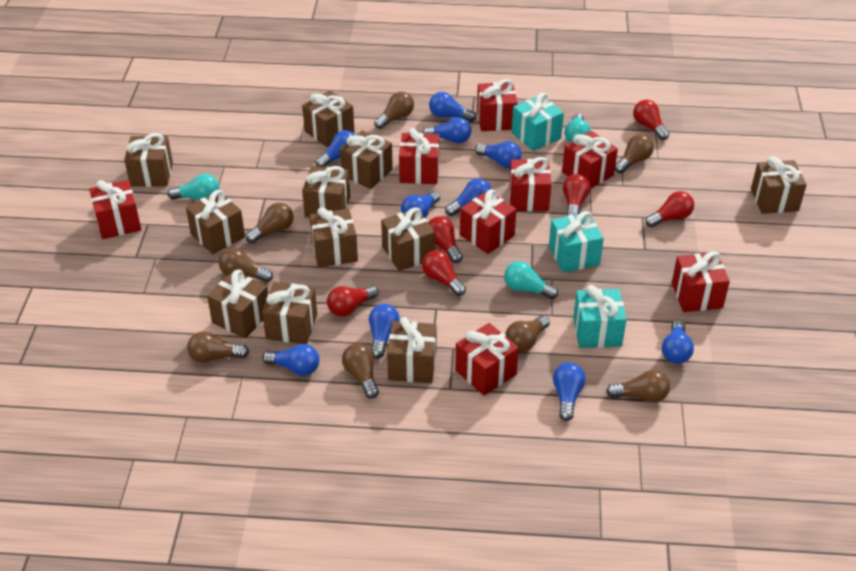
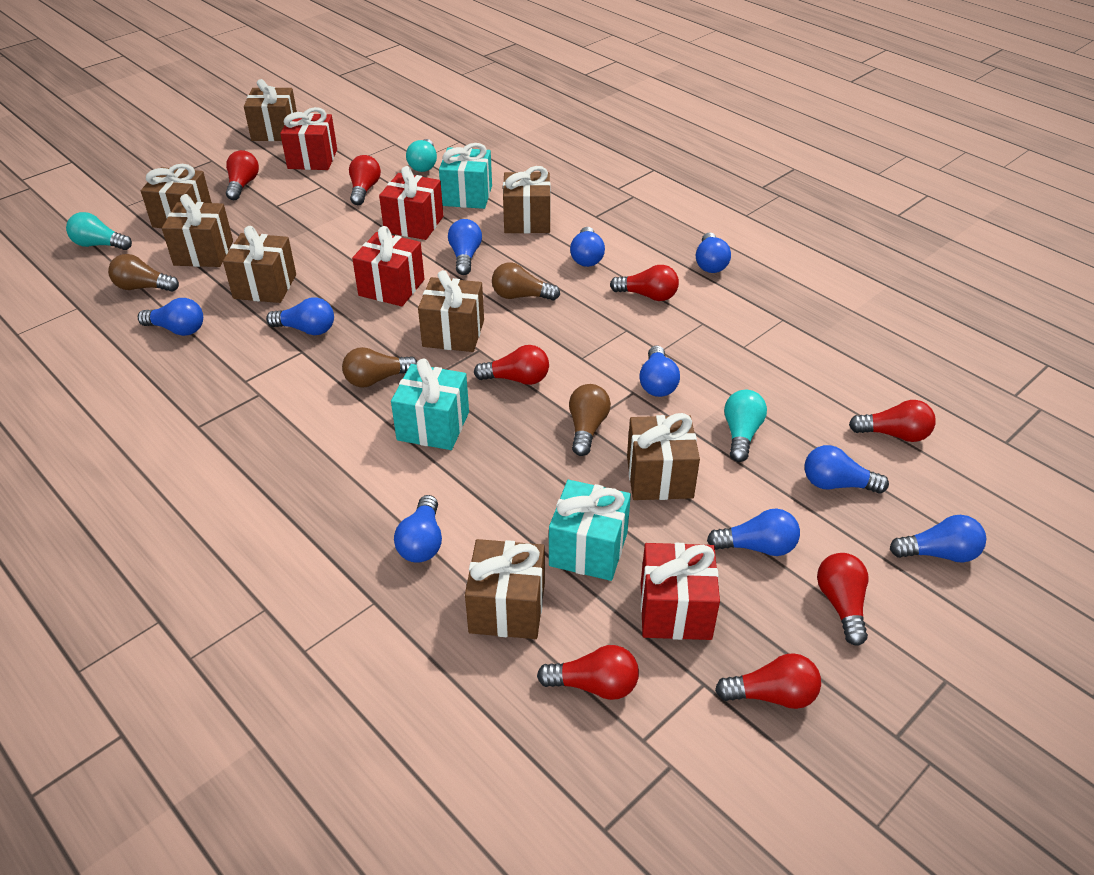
brown gift: [124,133,173,187] [186,190,245,254] [207,269,268,339] [262,282,317,344] [302,91,354,147] [302,166,350,218] [309,207,358,268] [340,130,393,189] [381,207,435,271] [387,317,437,383] [751,156,807,214] = 11 -> [141,164,212,228] [162,194,233,267] [223,226,296,303] [244,79,297,141] [418,270,484,352] [465,539,545,639] [503,166,551,233] [627,413,700,500] = 8
brown light bulb: [187,331,249,363] [219,248,273,282] [246,203,294,243] [342,343,379,399] [374,92,414,129] [505,315,550,352] [606,370,670,403] [615,134,654,174] = 8 -> [108,254,179,292] [342,347,417,387] [492,262,560,301] [569,384,611,456] = 4
red gift: [89,180,141,239] [399,128,440,184] [455,323,519,396] [460,189,516,254] [477,79,518,131] [509,157,551,211] [562,131,618,189] [672,251,730,312] = 8 -> [280,107,337,170] [352,226,424,306] [379,166,443,240] [641,543,720,640] = 4
red light bulb: [327,285,379,317] [422,250,466,296] [428,216,463,263] [563,174,590,216] [633,100,669,140] [645,191,694,227] = 6 -> [226,150,259,200] [349,155,381,205] [474,345,549,385] [537,645,639,700] [610,265,679,301] [715,653,821,709] [817,553,868,646] [849,400,936,442] = 8

